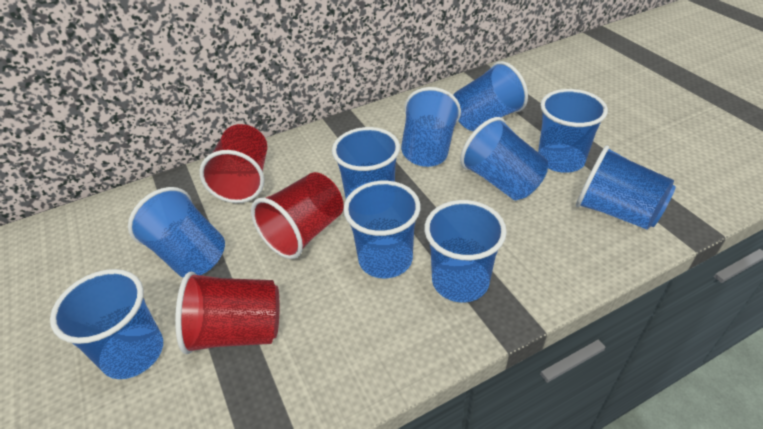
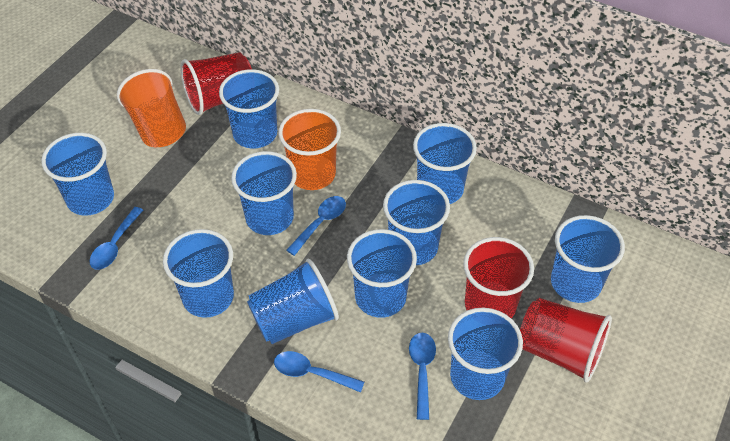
blue spoon: none = 0 -> [90,207,143,270] [274,351,364,392] [286,196,346,256] [409,333,436,420] = 4
orange cup: none = 0 -> [117,69,186,147] [278,109,341,190] = 2

